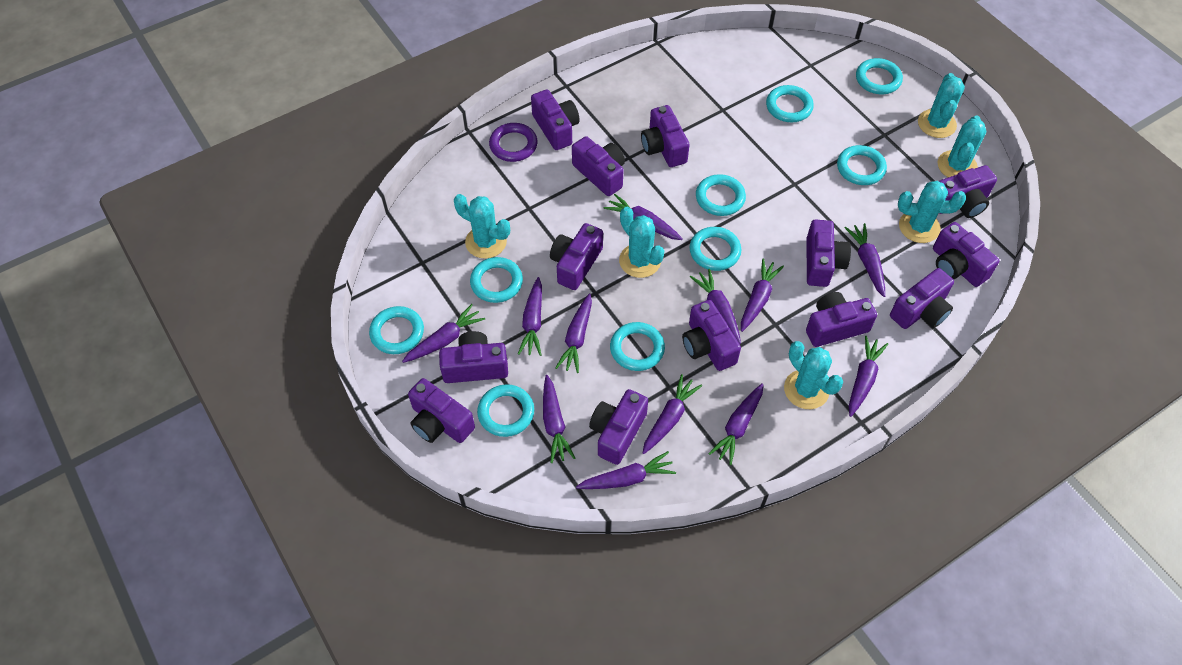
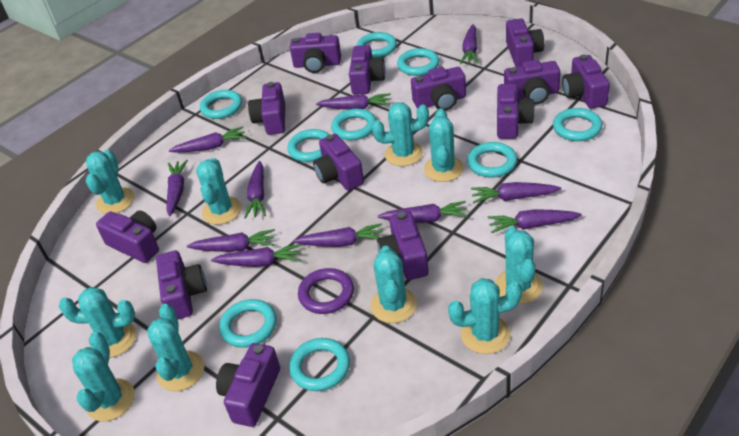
purple carrot: [402,304,485,363] [518,277,542,356] [543,375,575,463] [555,293,592,373] [576,451,676,489] [604,194,683,240] [643,374,702,454] [690,269,741,344] [708,383,763,465] [741,259,784,332] [844,223,885,297] [849,336,888,417] = 12 -> [166,160,188,216] [169,126,246,153] [187,229,275,252] [211,244,301,267] [244,161,266,219] [293,223,383,247] [316,93,391,110] [378,201,468,223] [460,24,478,64] [471,182,561,203] [487,209,582,233] = 11
turquoise cactus: [454,194,510,259] [619,207,664,278] [784,341,843,409] [898,181,966,243] [918,73,965,138] [937,116,986,177] = 6 -> [59,287,136,358] [72,332,135,422] [86,150,135,214] [147,304,204,391] [196,158,241,225] [370,246,417,323] [372,102,429,166] [424,109,464,182] [448,278,522,354] [495,226,543,304] = 10

